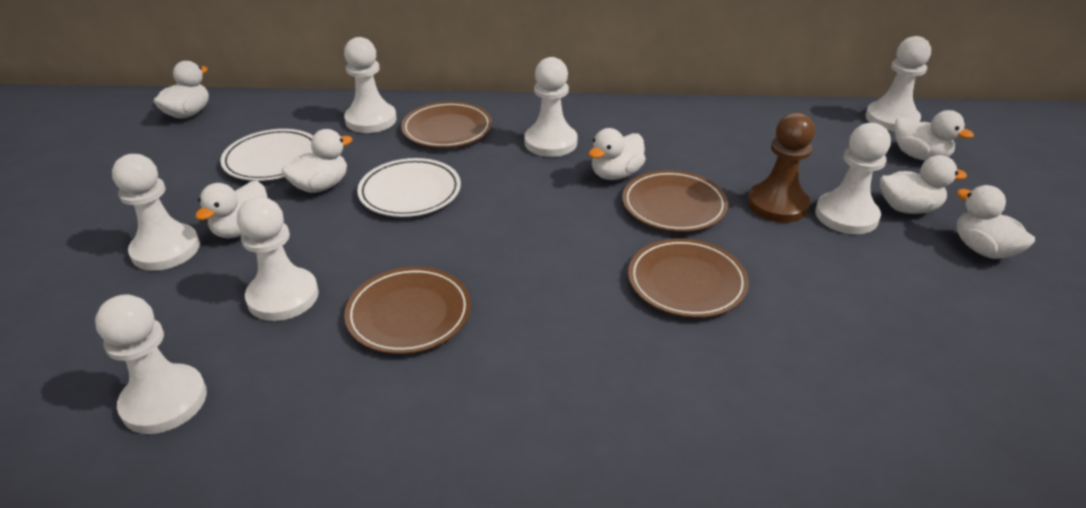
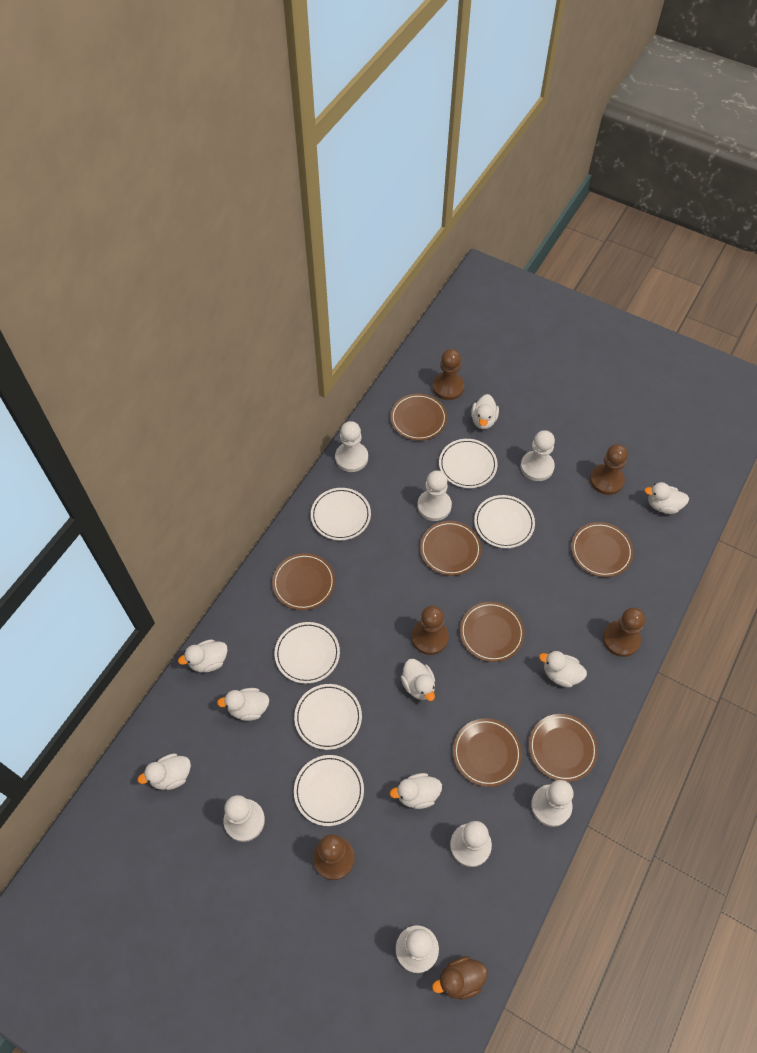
brown duck: none = 0 -> [432,956,488,1000] = 1
brown pawn: [747,113,815,223] = 1 -> [313,834,355,880] [412,606,449,655] [432,349,464,400] [590,444,628,495] [603,607,645,657] = 5
brown plate: [344,267,471,354] [401,101,492,148] [622,170,728,232] [628,238,749,318] = 4 -> [272,553,335,610] [390,394,447,441] [420,521,482,576] [453,718,522,787] [460,602,525,662] [529,714,598,782] [571,522,633,577] = 7
white duck: [154,61,209,118] [195,181,268,238] [282,129,353,193] [589,128,646,180] [880,155,967,214] [894,110,974,161] [957,185,1035,259] = 7 -> [138,754,191,790] [178,639,228,672] [217,688,269,721] [390,773,442,809] [401,659,435,701] [471,394,499,429] [539,651,587,688] [644,482,689,514] = 8
white plate: [220,129,313,181] [357,158,461,217] = 2 -> [275,622,340,684] [294,684,362,750] [294,755,364,826] [311,488,371,540] [439,439,498,488] [474,495,535,548] = 6

